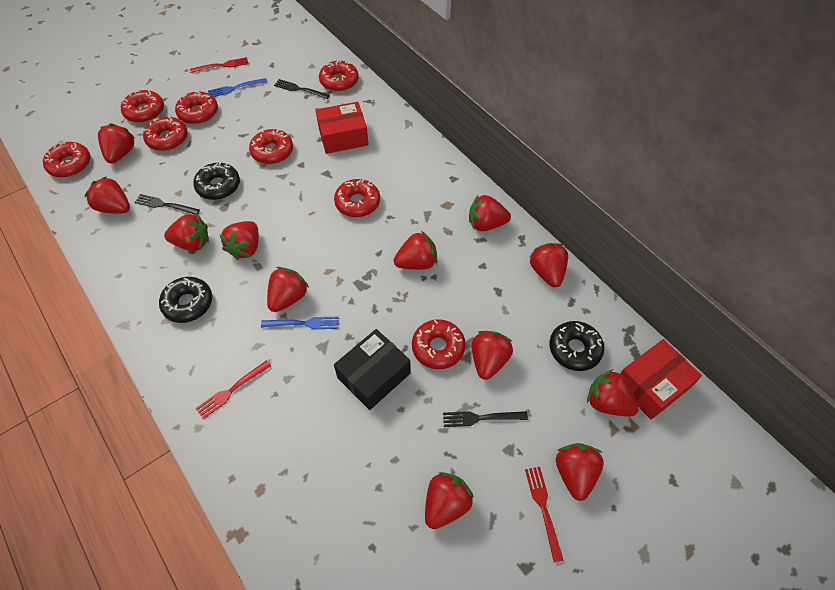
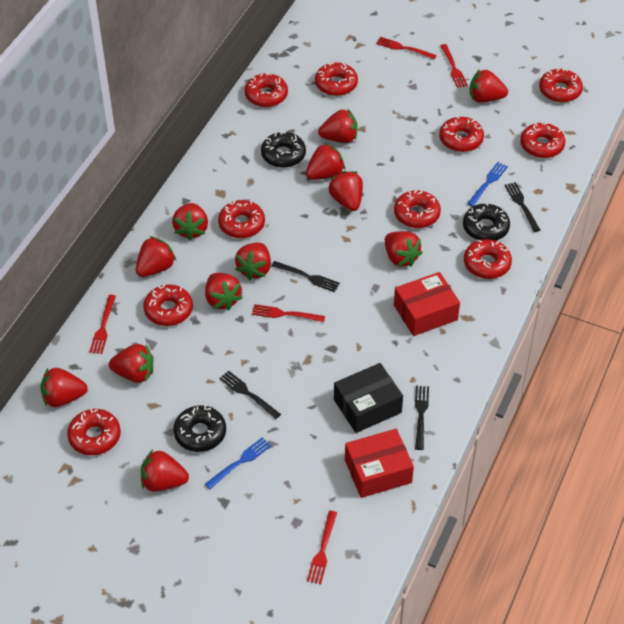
black fork: [134,194,200,215] [274,79,330,99] [443,411,528,427] = 3 -> [219,371,281,419] [271,261,340,292] [415,386,429,450] [505,182,540,232] = 4
red donut: [43,142,90,178] [121,90,164,123] [143,116,188,151] [175,91,218,124] [249,129,293,164] [319,60,359,92] [334,179,380,217] [412,319,466,369] = 8 -> [67,409,121,455] [143,285,193,326] [218,200,265,238] [245,73,288,107] [315,62,358,96] [394,190,441,228] [439,116,484,152] [464,239,512,279] [520,122,565,158] [539,68,583,103] = 10
red fork: [190,57,249,73] [195,360,271,419] [525,467,564,562] = 3 -> [89,295,116,354] [252,304,325,322] [307,511,337,584] [376,37,437,59] [440,44,468,88] = 5

